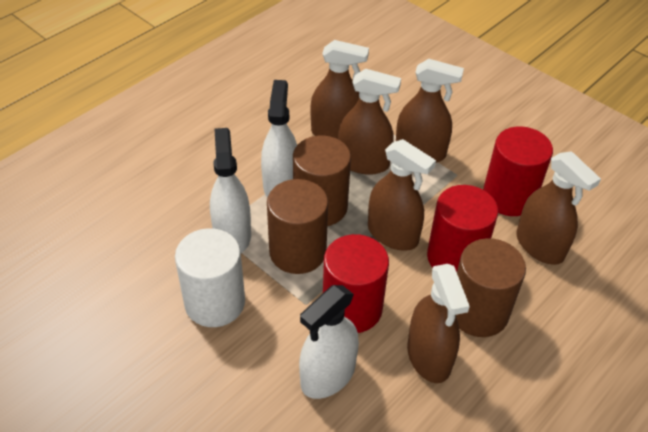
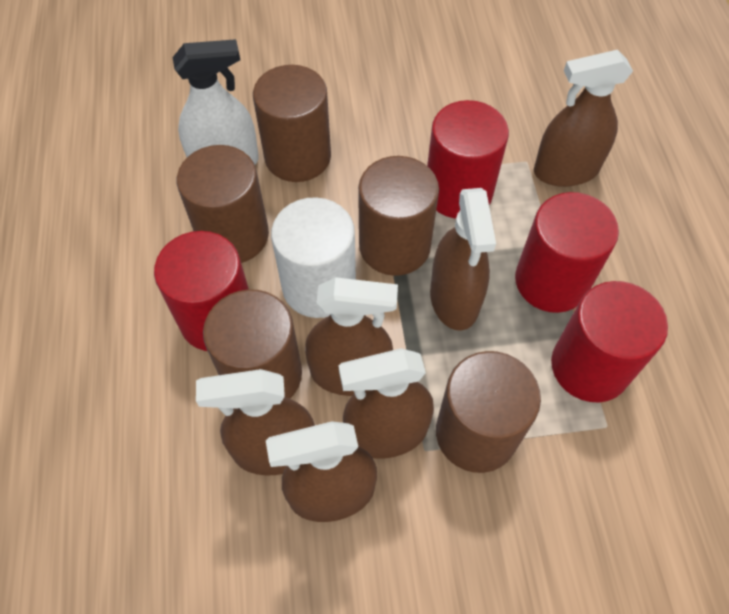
brown cylinder: [267,179,328,274] [293,136,351,226] [456,238,526,337] = 3 -> [177,145,269,263] [203,289,302,399] [253,65,331,182] [358,156,439,276] [436,351,541,473] = 5
red cylinder: [323,234,389,333] [427,185,498,272] [483,127,553,216] = 3 -> [154,231,249,351] [427,100,509,218] [515,192,619,313] [551,281,668,402] = 4
white spray bottle: [210,128,251,253] [261,80,297,198] [299,285,359,399] = 3 -> [172,39,259,164] = 1

